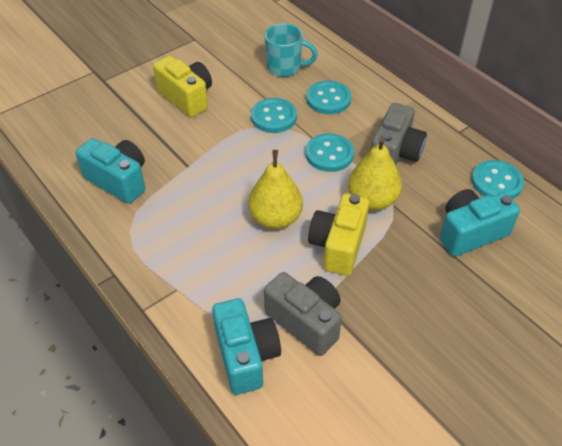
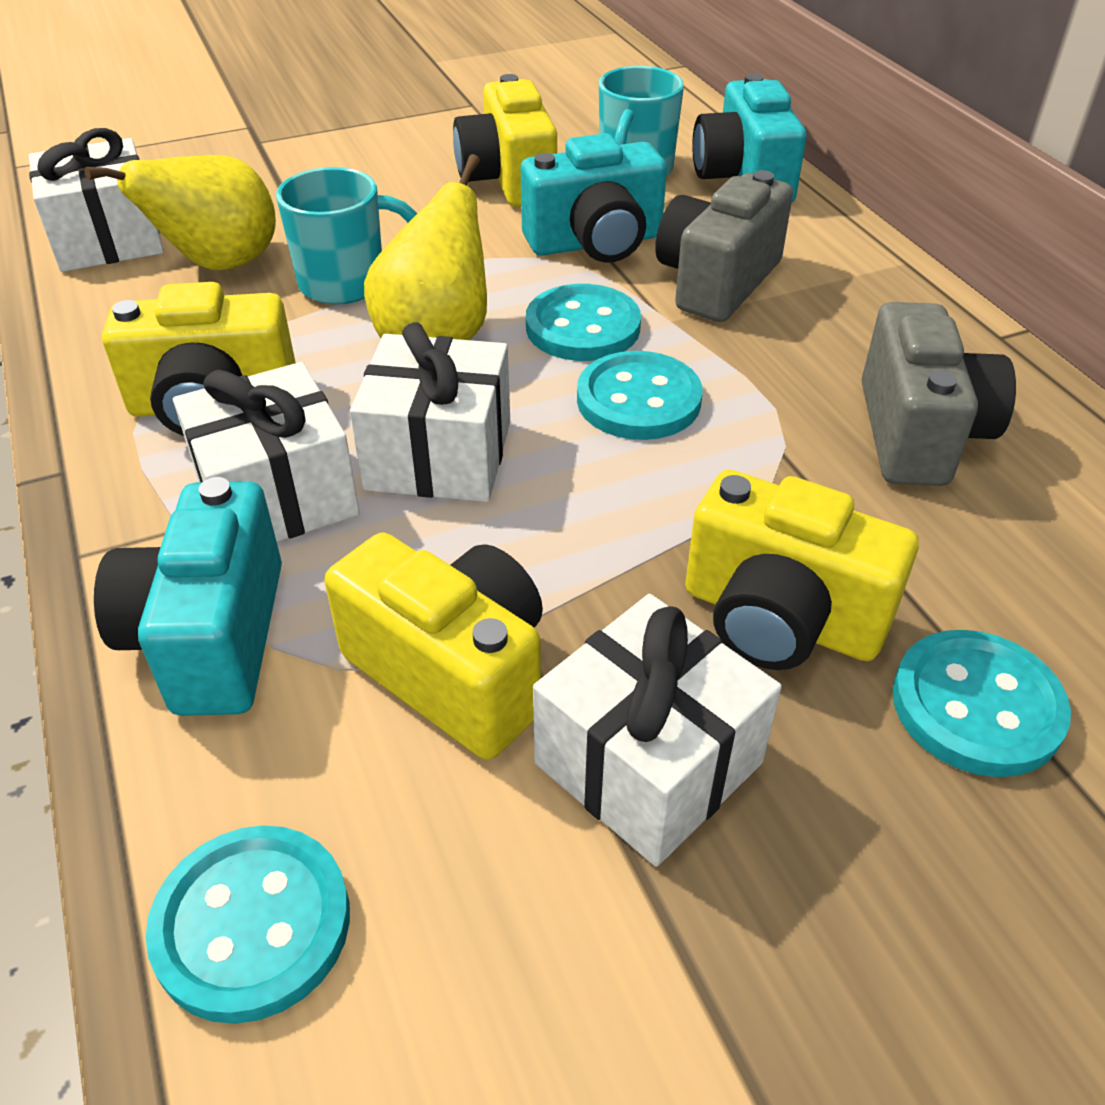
turquoise mug: [265,23,318,77] = 1 -> [276,167,417,305] [599,66,684,176] = 2
white gift: none = 0 -> [29,128,164,272] [173,362,360,542] [350,322,510,502] [533,594,782,867] = 4
yellow camera: [153,56,212,117] [308,193,369,276] = 2 -> [102,282,296,436] [325,533,543,760] [453,74,557,207] [685,470,919,670] = 4

